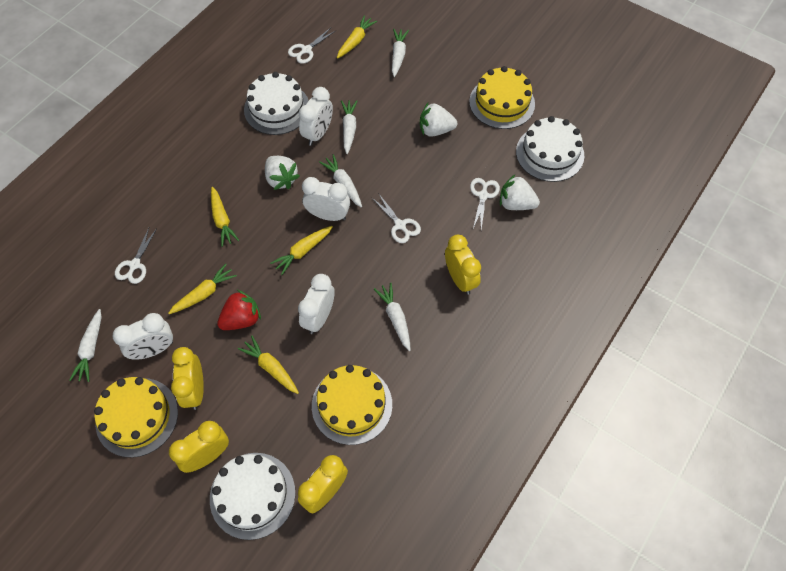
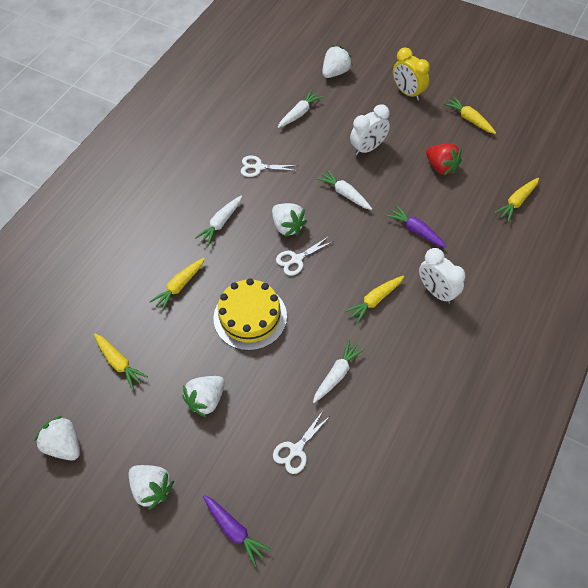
purple carrot: none = 0 -> [203,495,271,567] [386,205,447,248] = 2
white cake: [210,453,295,540] [244,72,309,135] [516,116,584,182] = 3 -> none = 0
white carrot: [70,309,102,382] [319,154,362,208] [341,100,357,154] [374,282,411,351] [392,29,409,77] = 5 -> [195,196,242,246] [278,90,323,128] [313,339,365,403] [317,169,372,210] = 4
white clock: [113,313,173,360] [298,274,335,334] [299,87,333,146] [302,177,350,221] = 4 -> [350,105,390,156] [419,248,465,304] = 2
white scissors: [115,228,157,284] [288,28,335,64] [371,193,421,243] [470,178,500,230] = 4 -> [241,156,298,177] [273,411,330,474] [276,236,334,276] = 3
white strawberry: [265,156,300,190] [420,103,457,137] [500,174,540,210] = 3 -> [34,415,80,460] [128,465,174,510] [183,376,225,417] [272,203,307,237] [322,45,353,78] = 5
yellow cake: [94,377,178,458] [312,365,392,445] [469,66,535,129] = 3 -> [213,278,287,351] = 1
yellow clock: [169,421,229,473] [171,347,204,410] [298,455,348,513] [445,235,481,295] = 4 -> [393,47,430,101] = 1

